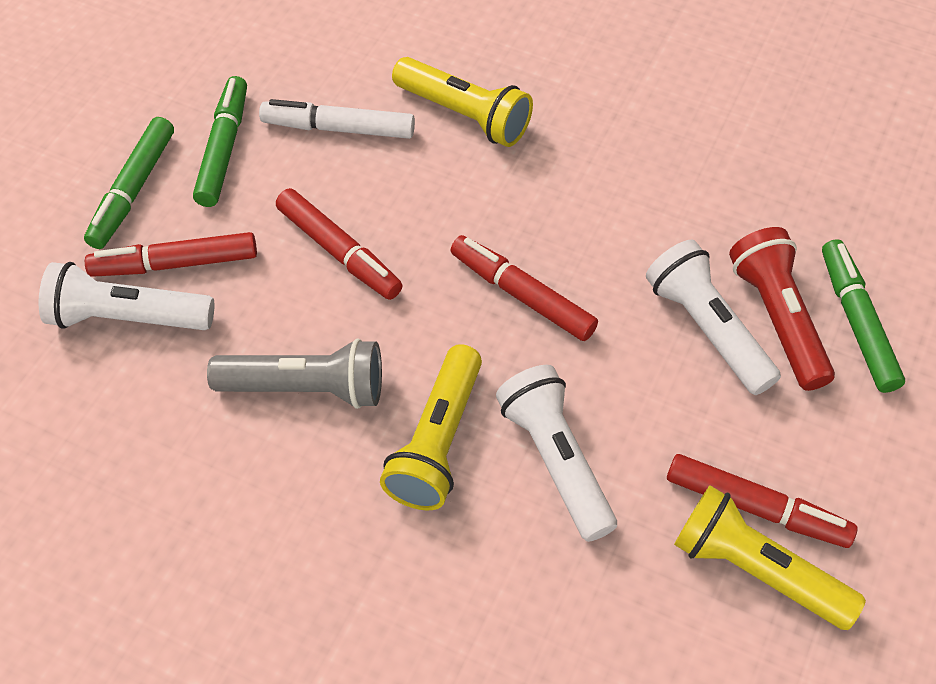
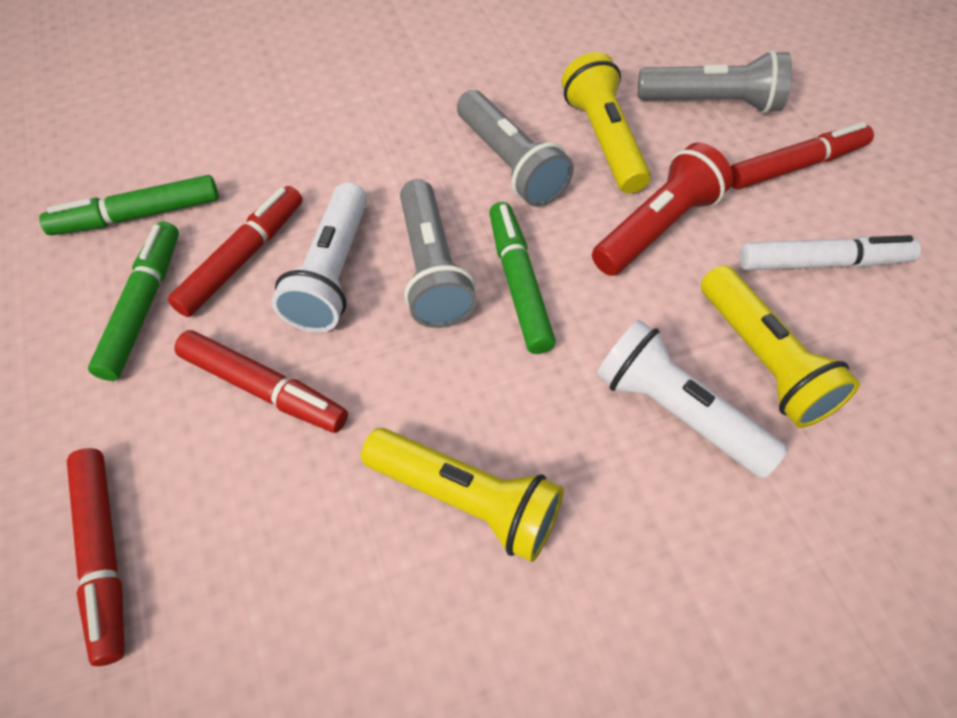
grey flashlight: [207,339,382,409] = 1 -> [400,179,477,328] [457,90,574,207] [638,50,792,113] = 3
white flashlight: [38,262,214,330] [496,365,617,542] [646,240,781,395] = 3 -> [272,182,367,333] [597,320,788,478] = 2

